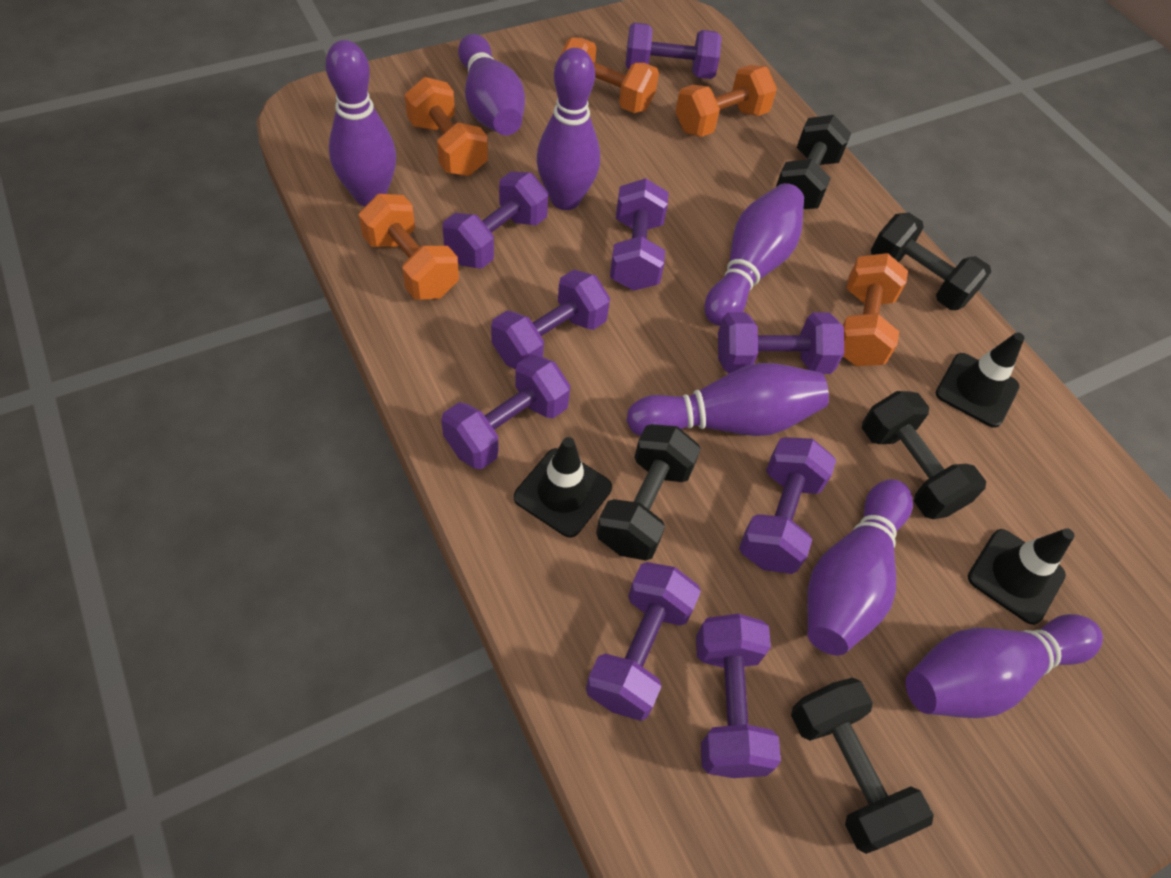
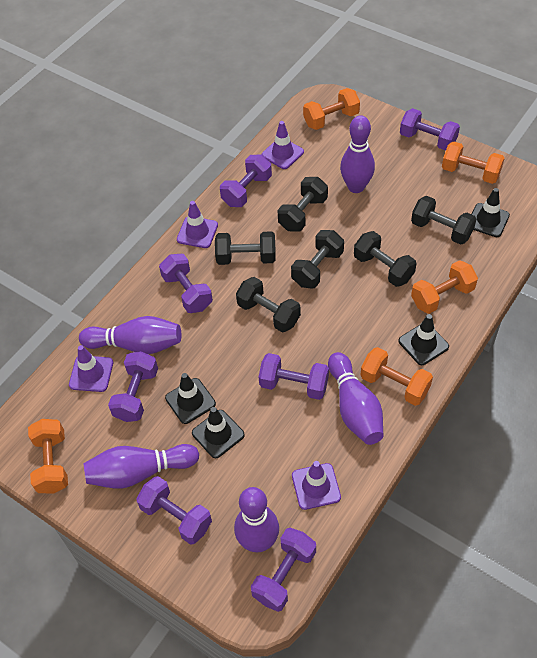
black dumbbell: [596,424,701,560] [776,115,851,209] [791,678,934,854] [862,391,986,519] [871,213,991,310] = 5 -> [215,231,276,265] [236,277,301,332] [277,177,328,232] [291,230,344,288] [354,231,416,287] [411,196,476,245] = 6
black traffic cone: [514,437,612,537] [936,332,1024,428] [968,528,1075,625] = 3 -> [165,373,216,424] [192,407,245,459] [399,314,449,365] [472,188,510,237] = 4
purple bowling pin: [326,40,396,206] [458,34,525,135] [536,48,600,210] [627,363,829,436] [705,183,804,326] [807,479,913,655] [906,614,1103,718] = 7 -> [79,316,181,354] [83,444,199,489] [234,487,279,552] [328,352,383,445] [340,115,375,193] = 5
purple dumbbell: [441,354,570,469] [443,172,548,269] [491,270,610,369] [586,562,701,721] [610,178,669,291] [625,22,722,79] [696,613,781,778] [718,312,844,374] [739,437,836,574] = 9 -> [108,351,158,422] [136,476,212,545] [159,254,213,313] [220,155,272,207] [251,528,316,612] [259,353,329,400] [400,108,460,150] = 7
purple traffic cone: none = 0 -> [69,345,113,392] [177,201,218,248] [262,121,304,169] [292,461,341,510] = 4

